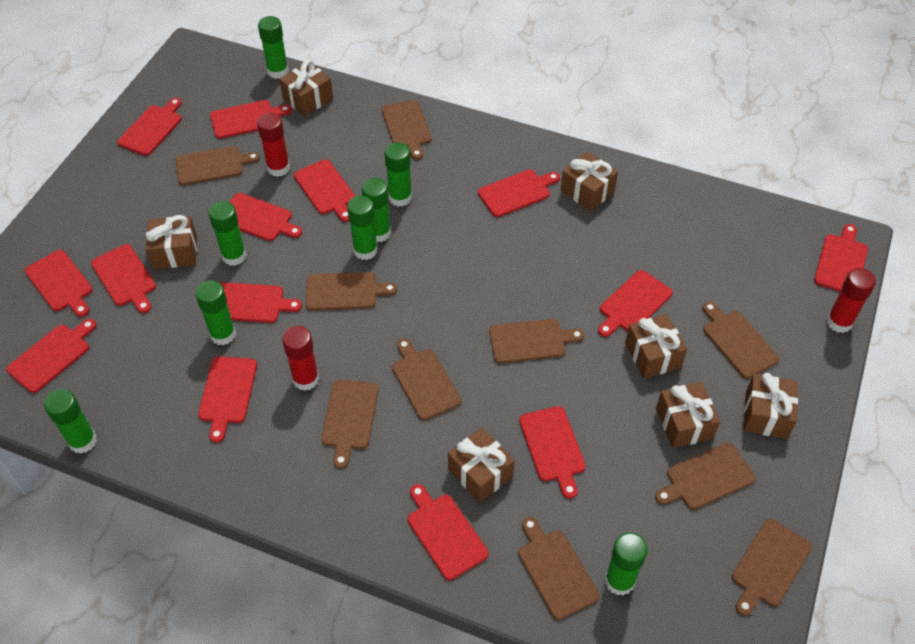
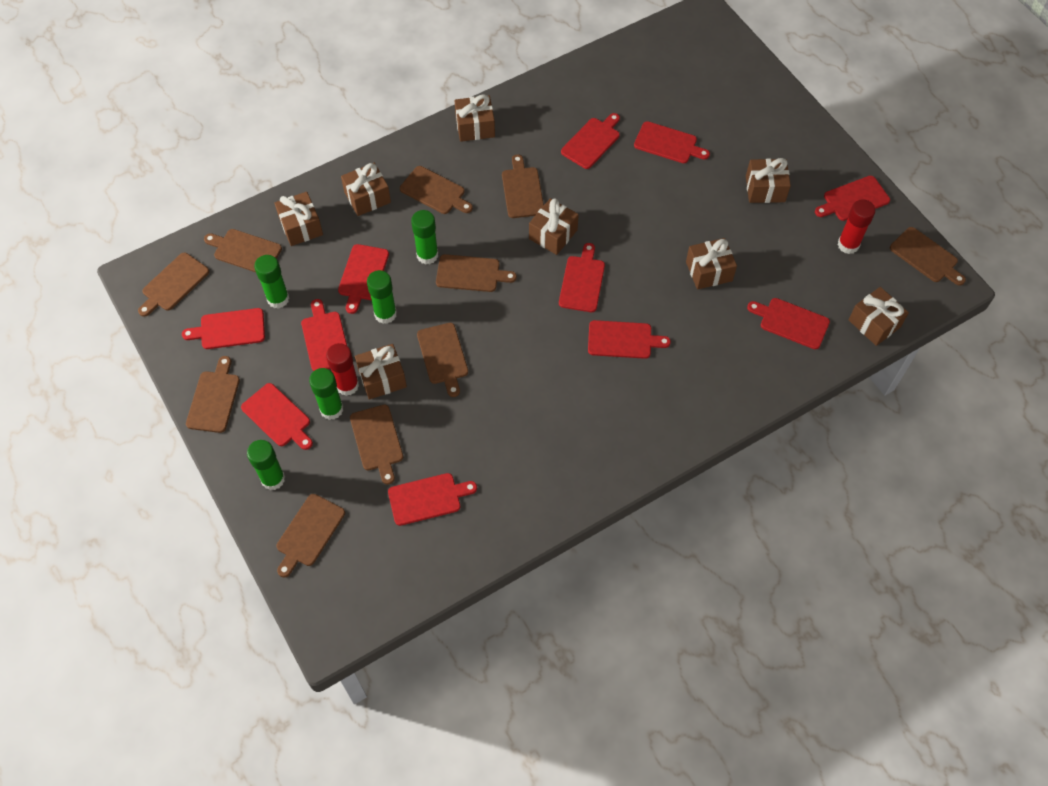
brown gift: [146,215,197,269] [279,60,333,117] [448,428,515,503] [561,151,618,211] [625,314,687,379] [656,382,720,448] [744,373,798,439] = 7 -> [274,192,323,246] [341,163,391,216] [355,344,407,400] [454,94,495,142] [529,198,579,255] [686,238,737,289] [746,158,791,203] [849,287,909,346] = 8
green glue stick: [44,389,97,454] [195,280,236,345] [209,201,247,266] [258,16,289,79] [347,195,378,260] [362,178,391,242] [384,142,412,207] [605,532,648,596] = 8 -> [247,440,285,490] [254,255,289,309] [309,368,343,420] [367,270,397,324] [411,210,438,265] = 5
red cutting board: [6,319,97,393] [25,250,93,317] [91,244,156,313] [117,98,182,156] [198,356,257,443] [210,100,292,139] [219,282,302,323] [230,193,302,241] [294,159,355,222] [408,484,489,580] [478,169,560,217] [519,406,586,499] [598,270,673,337] [814,224,868,292] = 14 -> [182,308,265,349] [241,383,313,450] [301,299,347,371] [338,244,389,314] [388,473,477,526] [559,243,605,312] [561,113,620,169] [588,320,671,359] [634,121,710,163] [747,298,830,349] [815,176,890,221] = 11
red glue stick: [257,113,290,177] [282,326,319,391] [827,268,876,333] = 3 -> [326,343,359,396] [837,199,875,254] = 2

